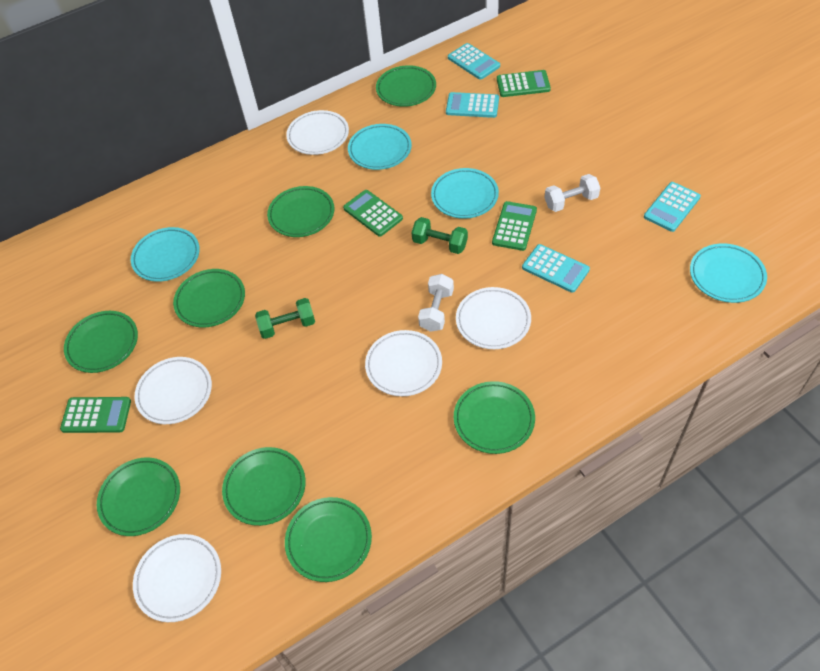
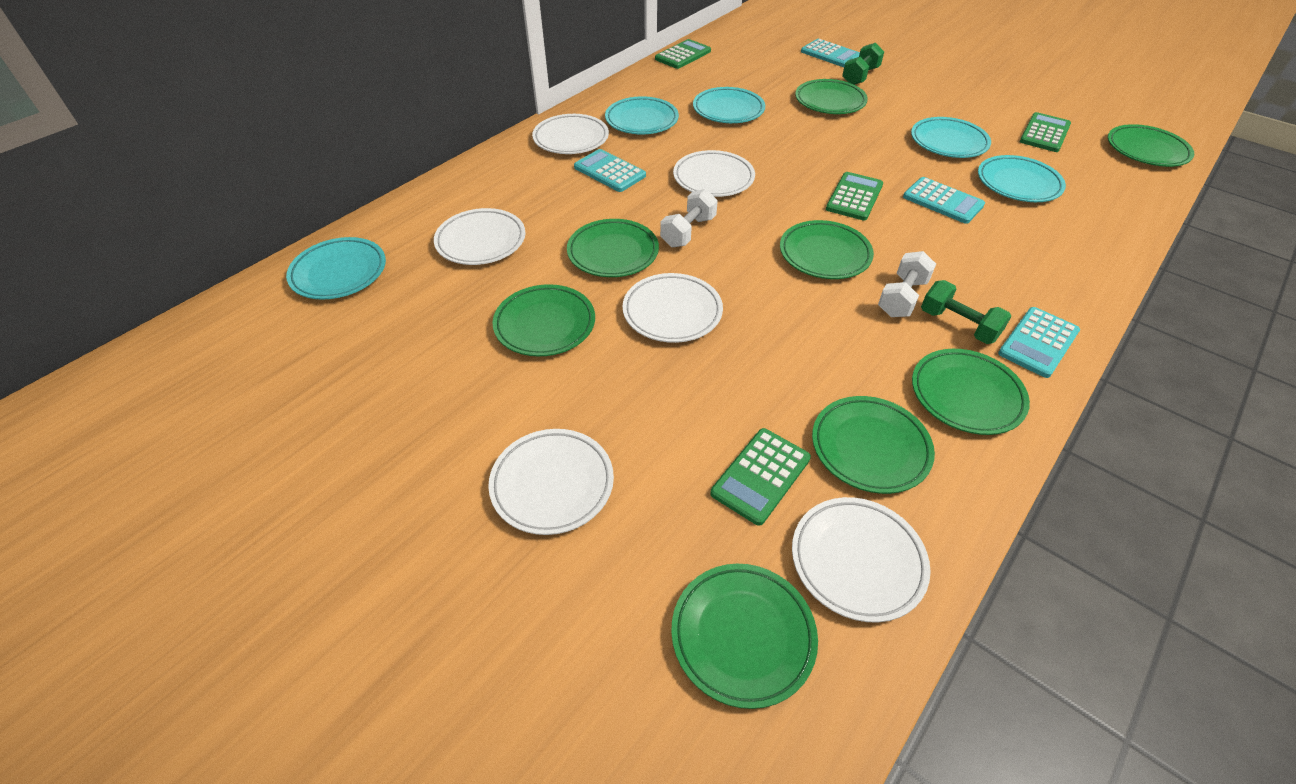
turquoise plate: [131,227,200,282] [348,124,412,170] [431,168,499,219] [690,243,767,303] = 4 -> [286,237,386,300] [605,96,679,134] [693,87,765,123] [911,117,991,158] [978,155,1066,202] = 5
white plate: [133,534,221,622] [134,357,212,424] [286,110,349,155] [365,330,442,396] [456,287,531,349] = 5 -> [434,208,525,265] [488,429,614,535] [532,114,609,154] [622,273,723,343] [673,150,755,197] [792,497,931,622] = 6

